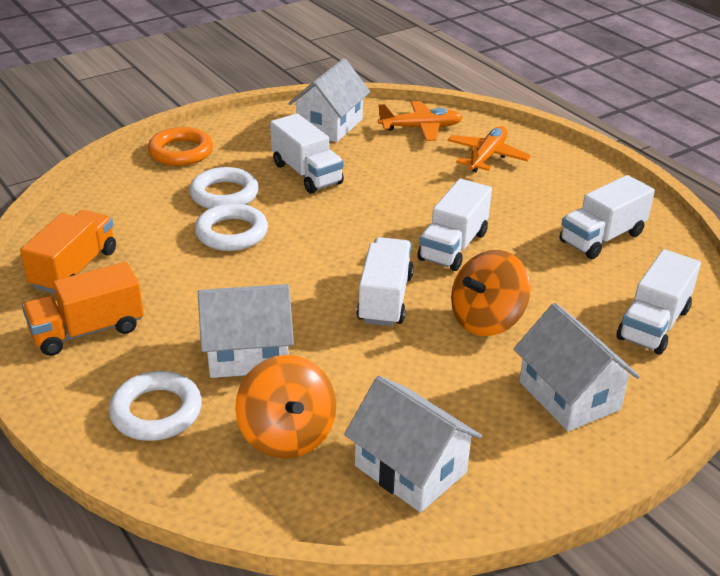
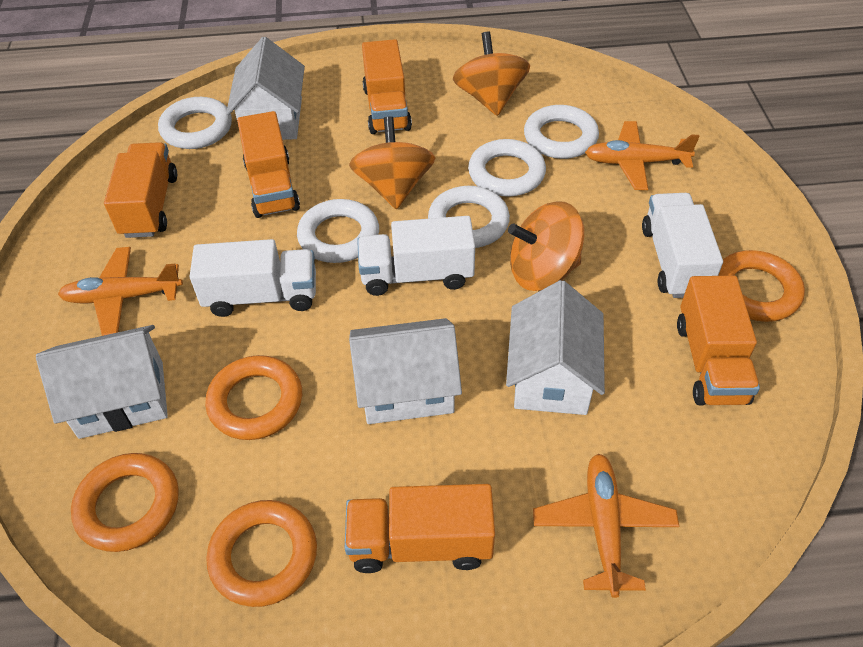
orange plane: [378,101,463,141] [448,126,531,172] = 2 -> [58,247,183,336] [533,454,679,598] [585,121,700,190] = 3
orange ring: [148,127,213,166] = 1 -> [71,453,179,552] [205,355,302,440] [206,500,317,607] [718,250,805,322] = 4
orange spinning top: [235,355,336,459] [451,250,531,336] = 2 -> [349,117,435,210] [453,32,530,116] [508,201,584,291] = 3
orange truck: [20,210,116,294] [22,262,144,356] = 2 -> [104,142,177,238] [237,111,300,218] [345,484,495,573] [362,39,412,134] [677,276,760,405] = 5
white ring: [109,371,202,441] [189,167,259,209] [195,203,268,251] = 3 -> [158,97,232,149] [297,199,379,263] [428,186,510,248] [468,139,546,197] [524,105,599,159] = 5
white truck: [270,113,344,194] [357,237,414,326] [418,179,492,271] [560,175,655,259] [617,249,701,355] = 5 -> [190,239,316,317] [357,216,475,296] [642,193,723,298] = 3

